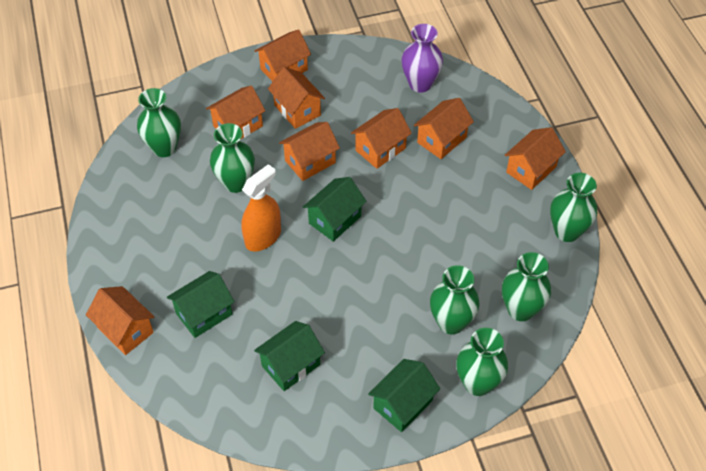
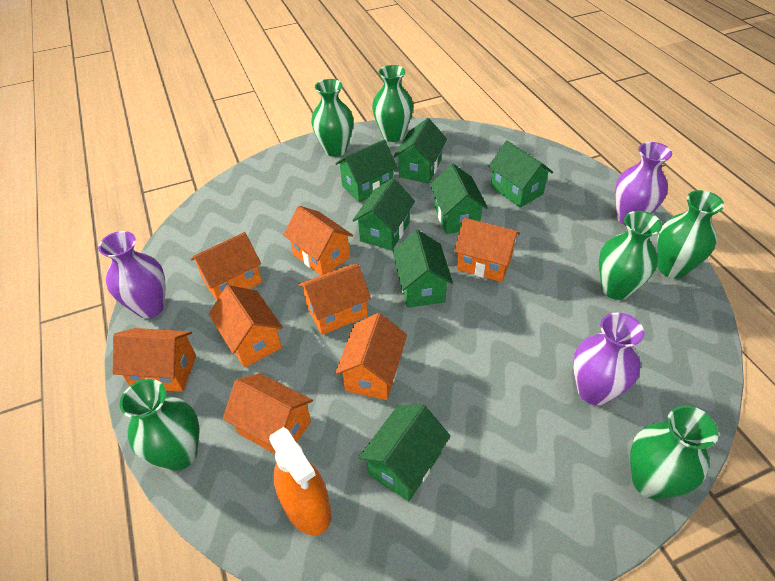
green house: [167,271,235,338] [254,321,325,391] [303,177,367,242] [368,359,440,432] = 4 -> [335,140,397,203] [352,178,415,251] [359,405,451,502] [392,230,453,308] [393,118,447,184] [430,164,488,234] [488,141,553,208] = 7
purple vase: [401,24,443,93] = 1 -> [98,231,165,318] [573,313,644,405] [615,142,672,225] = 3

